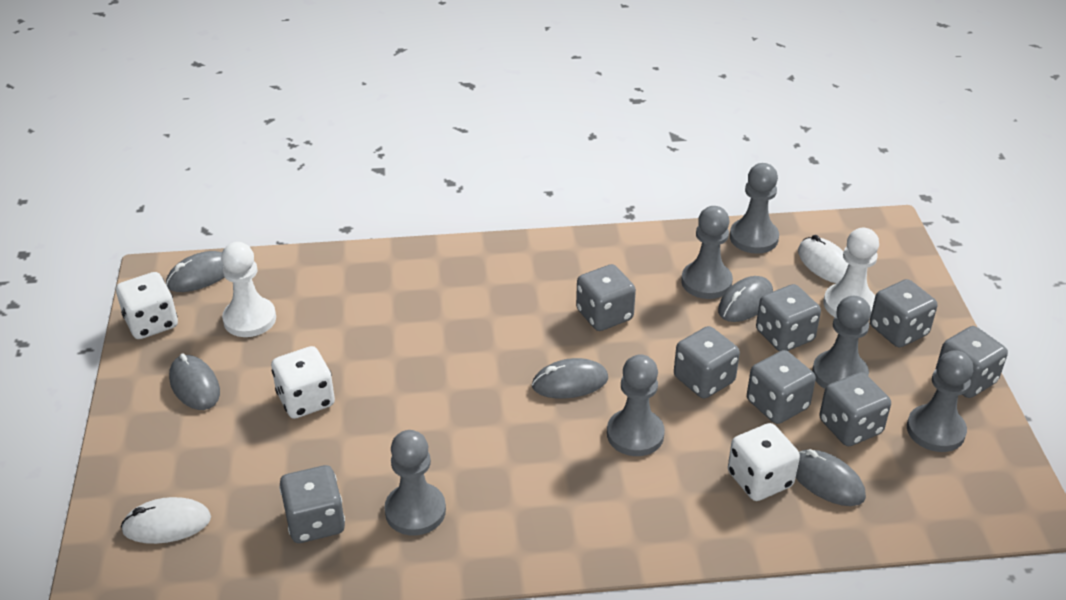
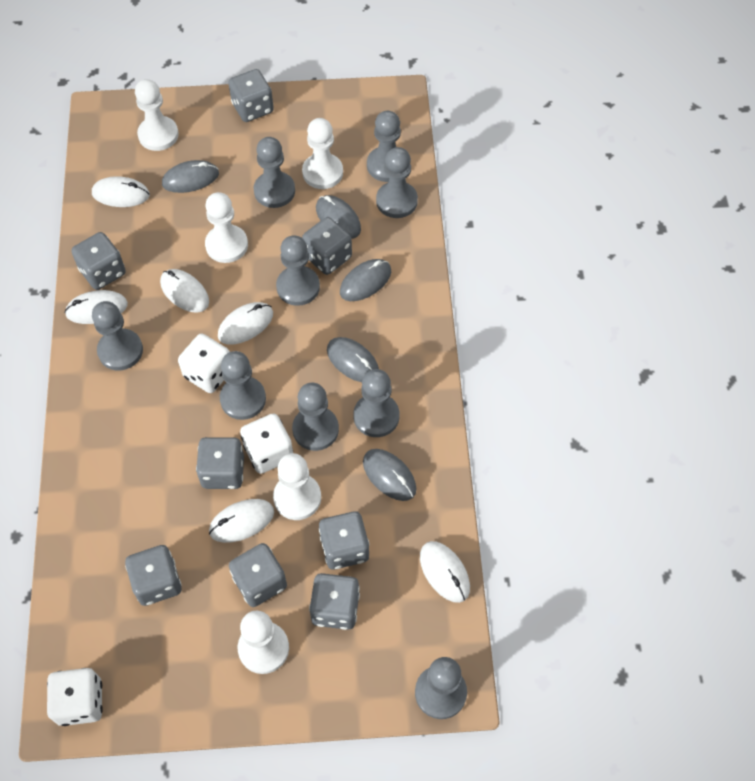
grey pawn: [384,430,446,536] [607,354,665,456] [681,206,733,299] [730,163,779,254] [812,296,871,389] [907,350,973,452] = 6 -> [92,301,143,370] [220,351,266,420] [254,137,295,208] [276,235,320,306] [292,383,339,451] [353,369,399,437] [367,111,401,182] [376,147,418,218] [415,657,467,719] = 9
white mouse: [121,497,211,544] [798,235,848,283] = 2 -> [64,290,128,324] [92,176,150,207] [160,269,209,313] [209,499,274,543] [218,302,273,344] [420,541,470,603] = 6
white pawn: [221,242,276,337] [823,228,879,317] = 2 -> [135,79,179,151] [205,192,248,263] [238,611,289,674] [273,453,321,520] [302,118,343,189] = 5

